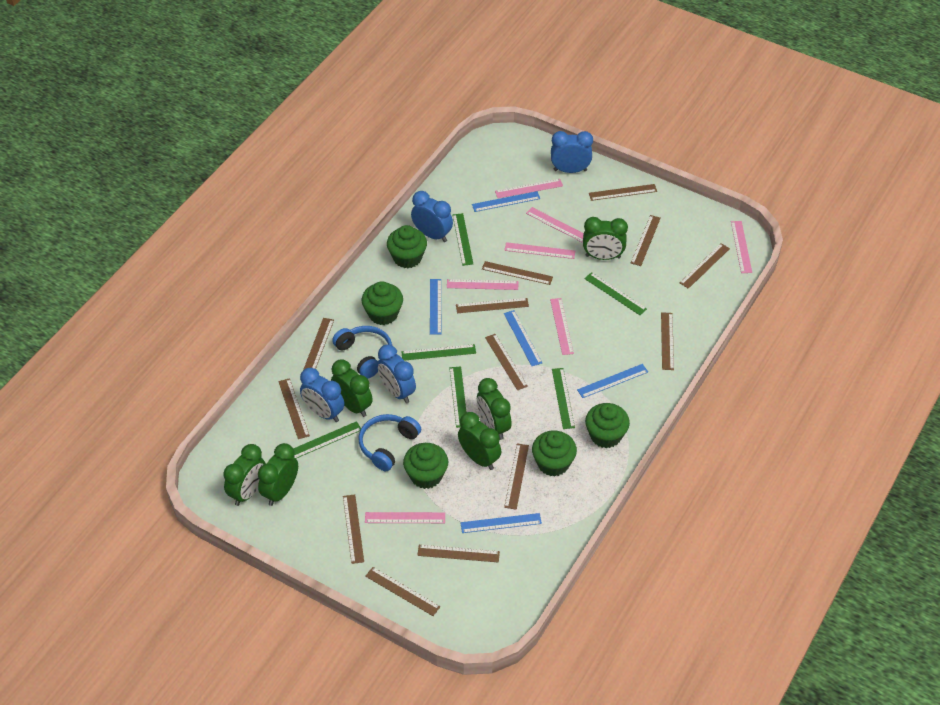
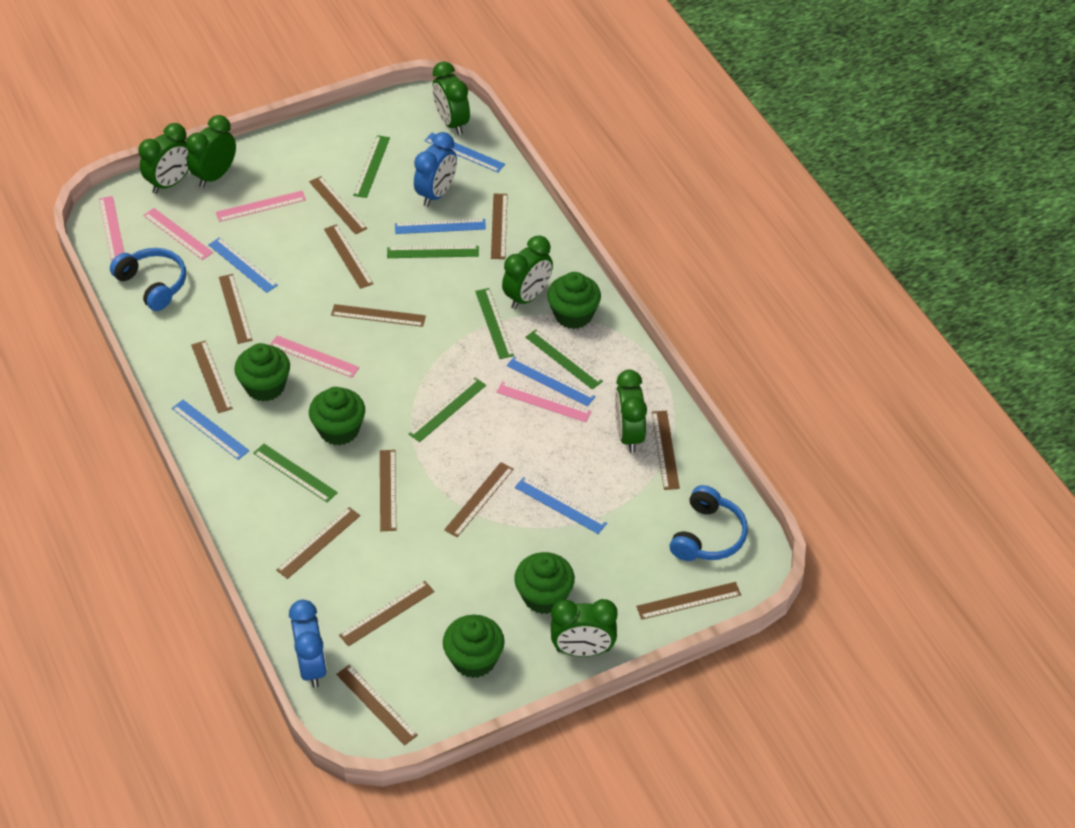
blue clock: [300,368,345,422] [377,345,416,403] [411,191,453,242] [551,131,593,173] = 4 -> [289,600,327,688] [414,132,457,207] = 2
blue ruler: [430,279,441,335] [460,513,542,533] [472,191,540,212] [504,310,542,366] [577,364,648,398] = 5 -> [172,400,250,460] [208,237,278,293] [395,219,486,234] [424,133,505,173] [506,356,596,406] [515,477,607,534] = 6
pink ruler: [365,512,445,523] [447,279,518,290] [495,179,563,198] [504,242,575,259] [526,207,584,243] [550,298,574,355] [731,221,752,273] = 7 -> [99,196,124,262] [143,208,213,260] [216,191,306,222] [270,336,360,378] [496,381,592,422] = 5

